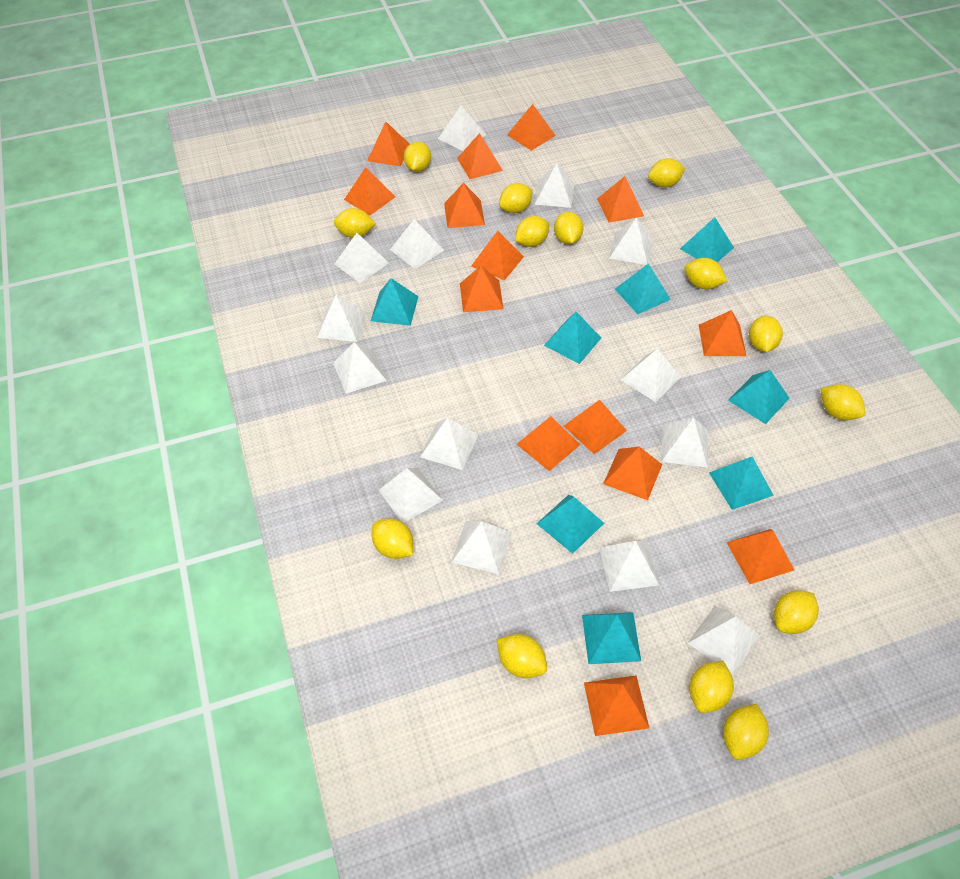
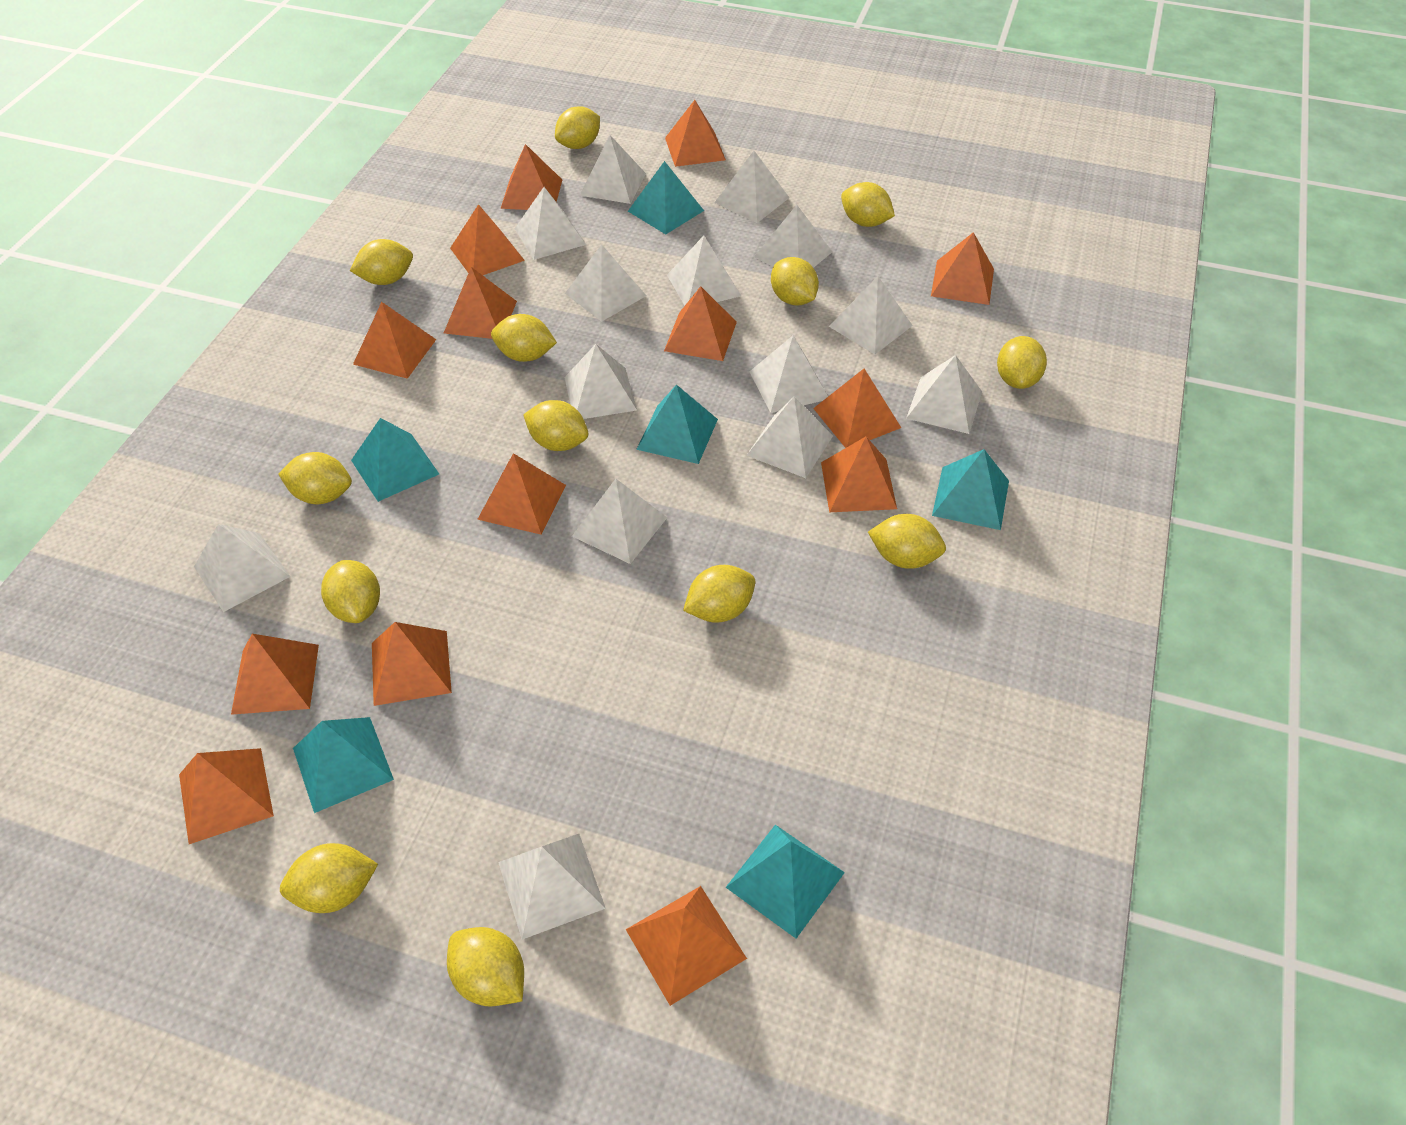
turquoise pyramid: [371,278,419,326] [537,495,604,554] [544,312,601,364] [582,612,641,664] [615,263,671,314] [680,217,734,262] [709,457,774,510] [728,370,790,424] = 8 -> [293,717,394,813] [351,418,439,502] [628,161,704,234] [636,385,718,464] [726,825,845,939] [932,449,1009,530] = 6
yellow lemon: [334,208,375,238] [372,518,413,559] [404,142,431,172] [496,634,547,678] [499,183,533,213] [515,216,549,247] [554,212,583,244] [648,158,686,187] [685,258,727,289] [689,661,734,713] [723,704,769,760] [749,316,783,352] [774,590,819,634] [820,384,865,420] = 14 -> [278,452,352,504] [280,843,378,913] [321,560,380,623] [350,239,413,285] [447,927,524,1007] [491,314,557,362] [523,400,588,451] [555,107,600,149] [683,565,755,623] [771,257,819,305] [841,182,895,227] [868,514,946,569] [997,336,1047,389] = 13

